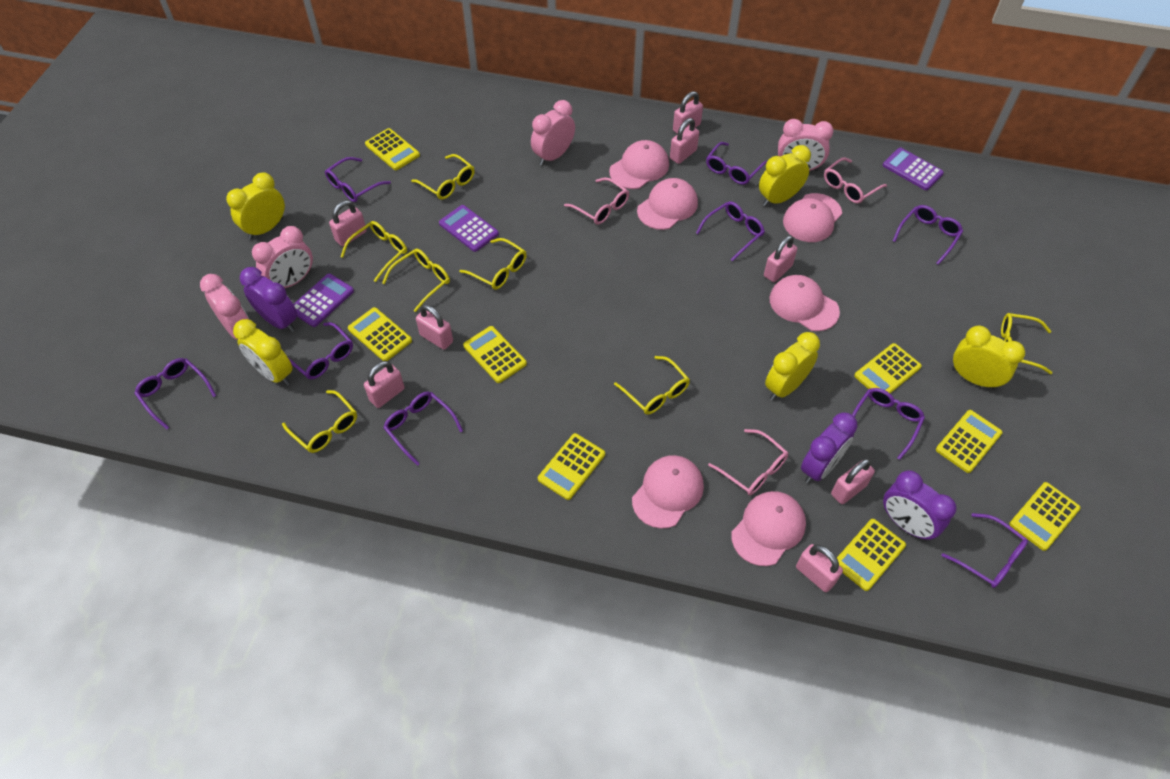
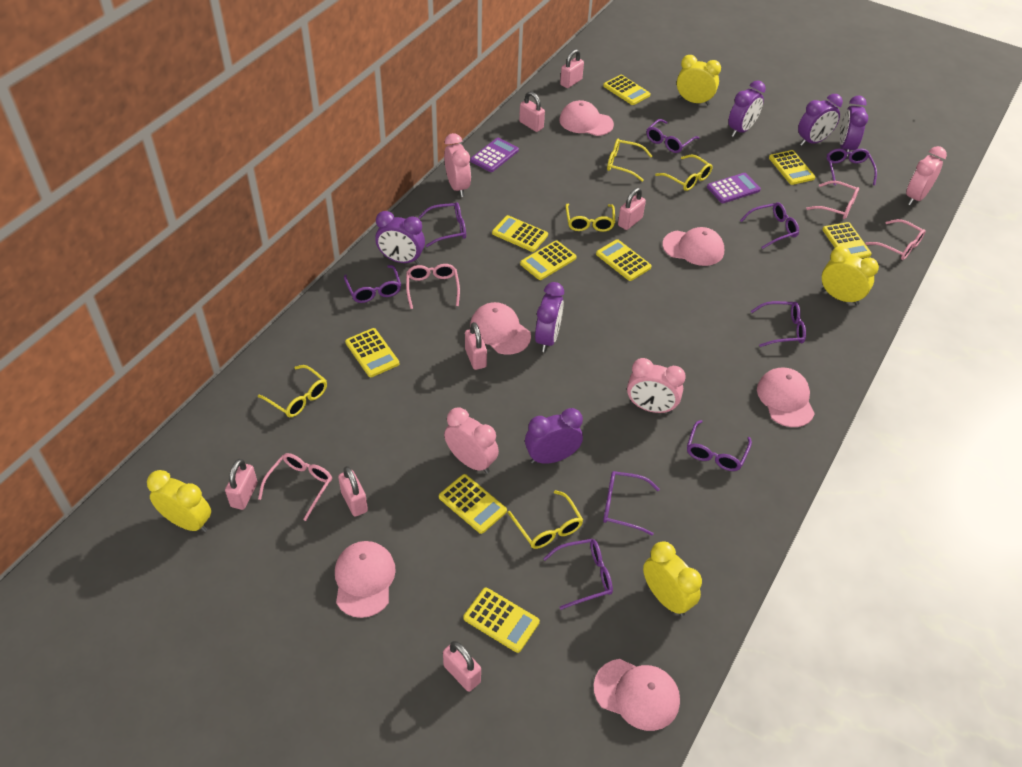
pink glasses: [564,177,629,225] [708,429,788,495] [824,157,887,203] = 3 -> [258,453,332,521] [406,264,460,309] [806,181,859,219] [865,219,926,260] = 4
pink padlock: [329,200,367,246] [364,361,405,408] [416,304,453,350] [670,118,699,164] [673,91,703,134] [764,235,797,282] [796,544,843,592] [831,459,875,504] = 8 -> [225,459,258,510] [338,466,368,517] [443,641,481,692] [465,322,487,370] [519,91,545,132] [560,49,584,88] [618,188,646,230] = 7
purple calculator: [293,273,354,327] [439,205,499,252] [883,148,944,190] = 3 -> [470,138,519,172] [707,173,761,203] = 2
purple clock: [240,267,297,332] [801,412,858,483] [883,470,957,541] = 3 -> [375,211,425,264] [525,408,583,464] [535,282,564,352] [728,80,766,137] [798,94,843,146] [839,95,868,157] = 6
yellow calculator: [348,307,412,361] [365,128,420,170] [463,326,527,383] [538,433,605,500] [837,519,906,591] [854,343,922,393] [936,410,1003,473] [1009,482,1081,551] = 8 -> [345,328,399,377] [439,474,507,534] [463,588,540,653] [492,215,548,252] [520,240,576,280] [596,239,652,281] [603,75,651,105] [769,150,816,185] [822,222,872,258] = 9
yellow clock: [226,172,285,239] [233,319,293,385] [759,145,811,207] [765,332,820,401] [952,326,1025,389] = 5 -> [147,470,211,532] [643,542,702,616] [677,55,721,105] [822,246,879,305] = 4
yellow glasses: [282,390,357,453] [341,221,407,282] [382,249,450,312] [411,154,475,200] [459,238,527,290] [614,356,690,415] [1001,313,1052,374] = 7 -> [258,365,327,417] [508,490,583,549] [565,204,615,232] [607,139,652,182] [655,155,712,191] = 5

